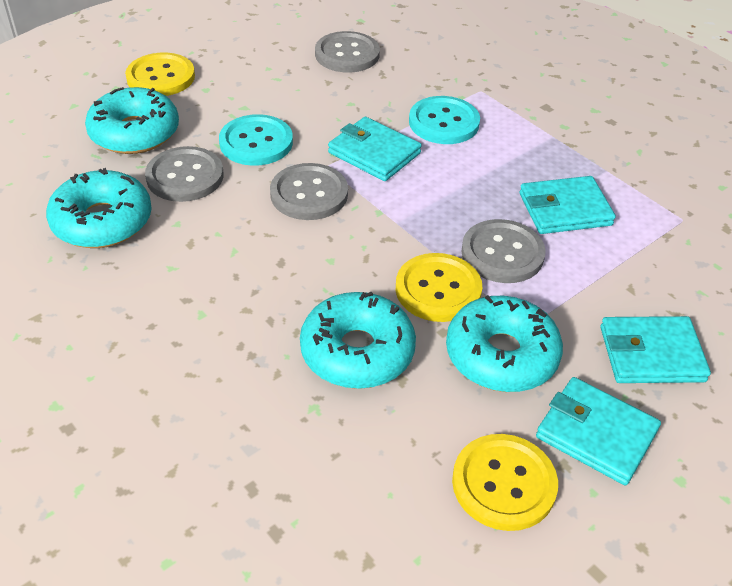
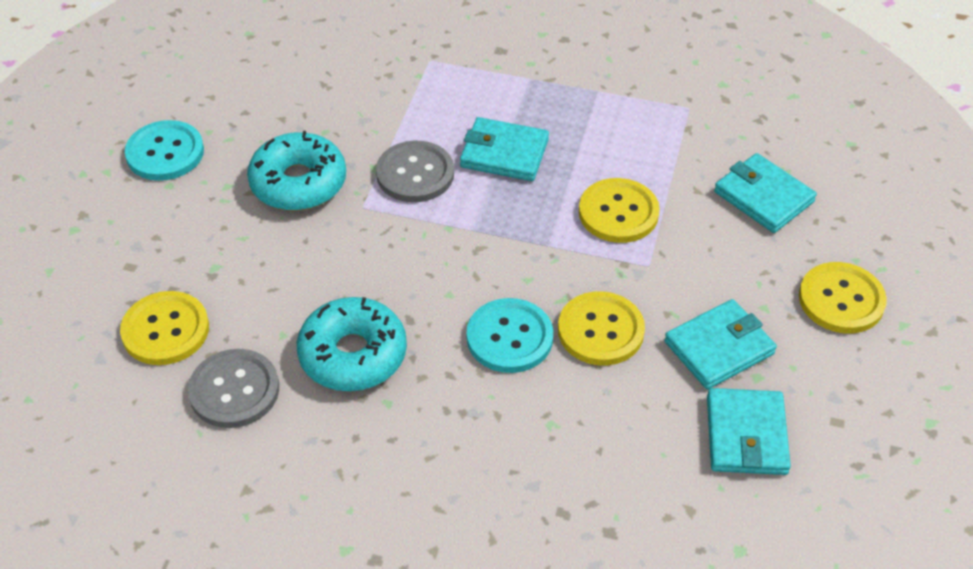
grey button: [145,146,224,202] [270,163,348,220] [315,31,380,73] [461,219,546,283] = 4 -> [188,349,279,428] [376,141,454,202] = 2
turquoise donut: [46,168,152,248] [85,87,179,154] [300,292,416,389] [446,295,563,392] = 4 -> [247,131,346,211] [297,297,407,391] = 2
yellow button: [125,53,195,96] [396,253,482,322] [452,434,558,531] = 3 -> [120,291,209,365] [558,291,645,366] [579,178,660,243] [799,262,887,334] = 4

